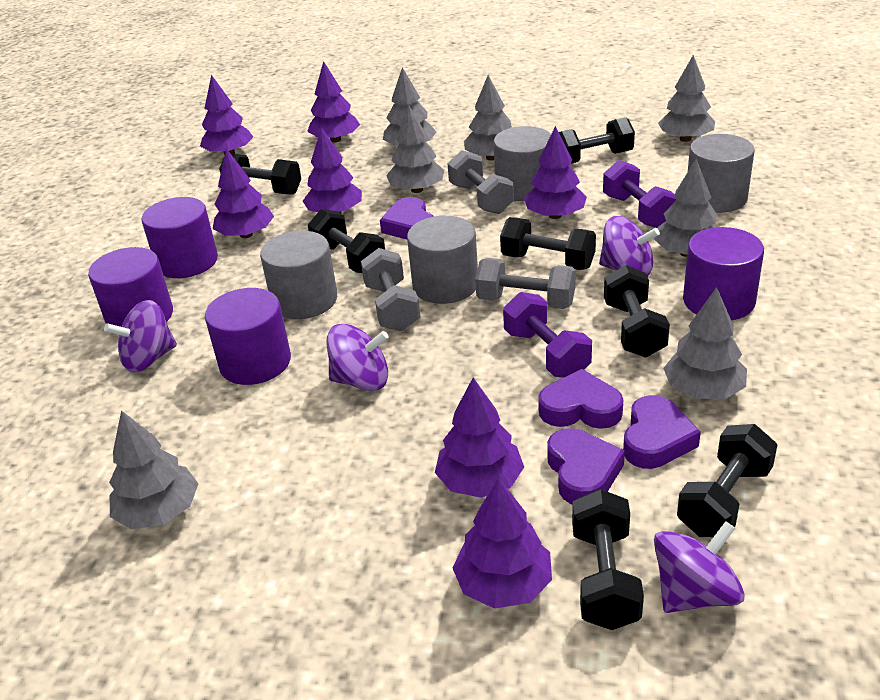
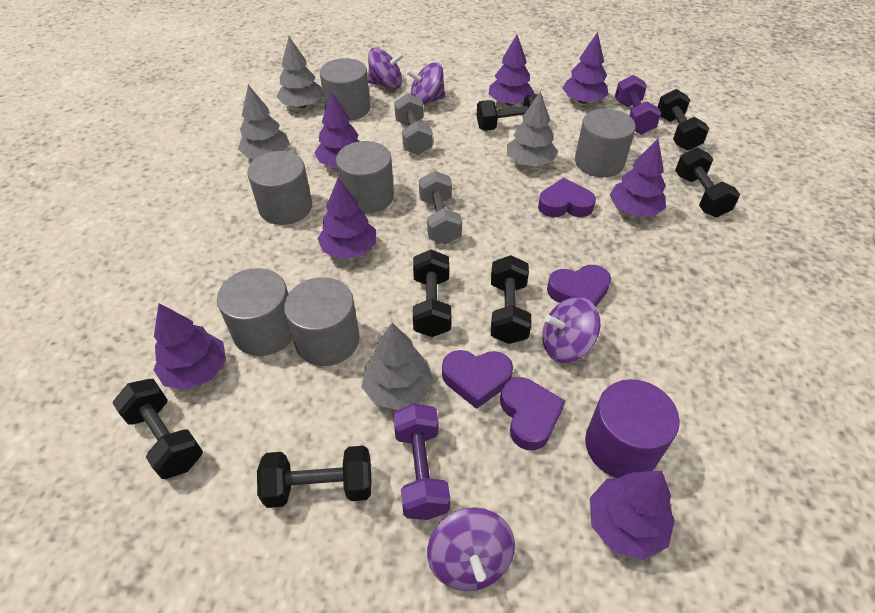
grey cylinder: [260,231,337,319] [407,216,478,304] [494,126,551,201] [688,134,755,213] = 4 -> [217,268,292,356] [247,151,312,225] [284,277,360,366] [320,58,370,121] [336,141,394,214] [575,109,636,177] = 6
grey dumbbell: [361,248,421,331] [447,150,514,214] [475,258,576,309] = 3 -> [394,93,433,155] [419,171,462,244] = 2
grey tree: [109,411,198,529] [383,67,437,146] [386,105,444,193] [464,75,512,161] [654,159,717,257] [658,55,715,142] [663,287,747,399] = 7 -> [238,85,290,159] [276,37,323,108] [362,323,434,410] [507,91,558,167] = 4
purple cylinder: [88,247,173,327] [142,197,218,278] [205,288,291,385] [683,227,764,320] = 4 -> [585,379,680,478] = 1

